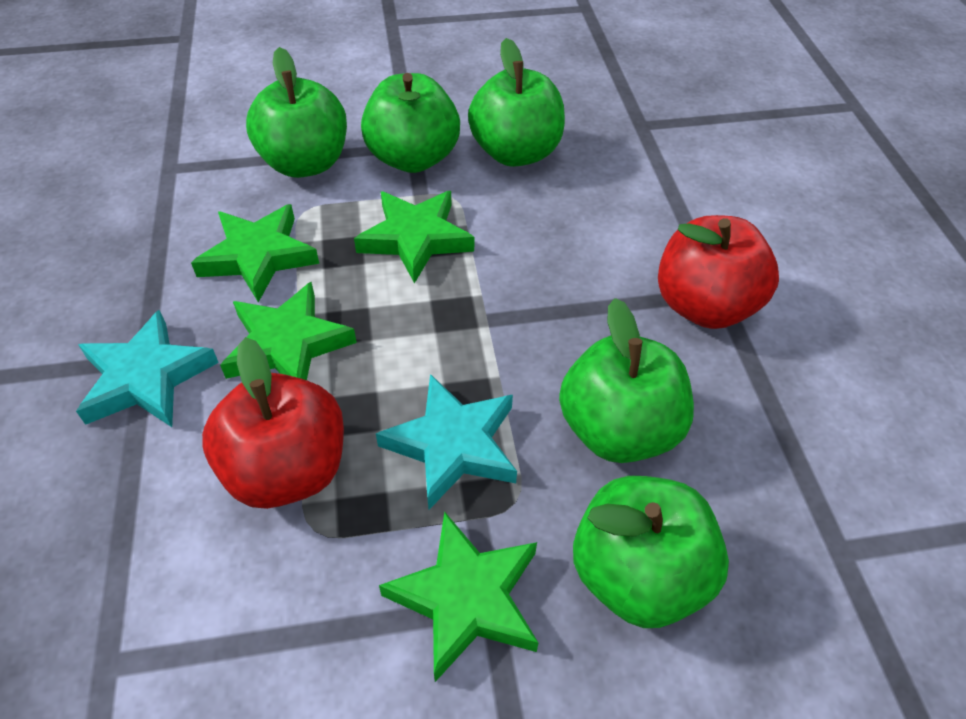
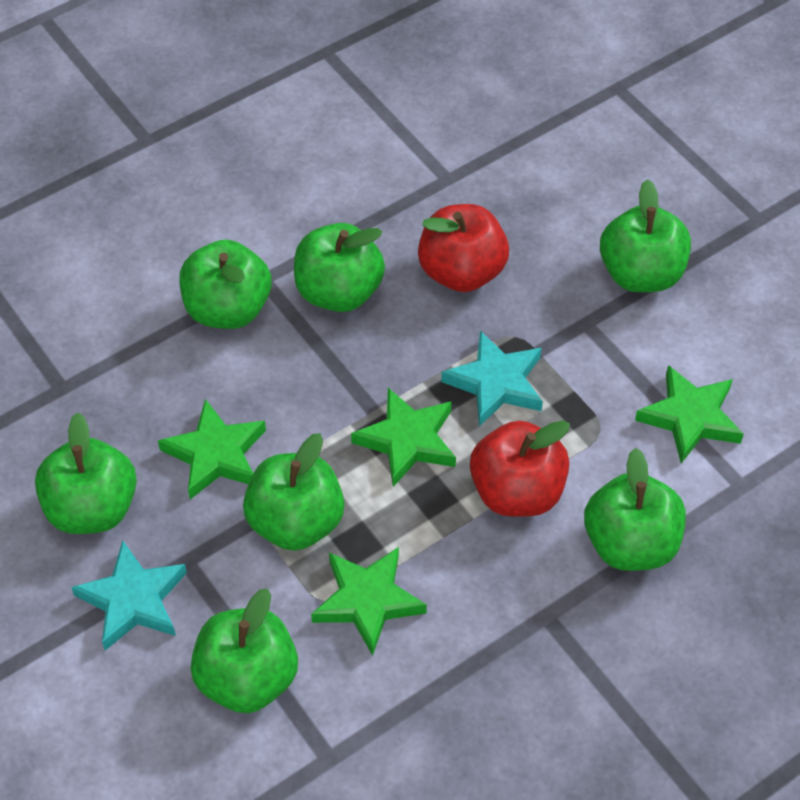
green apple: [246,47,347,178] [361,73,460,173] [468,38,565,167] [559,298,694,463] [573,476,729,628] = 5 -> [35,413,137,534] [179,240,272,329] [191,588,298,713] [243,433,345,551] [294,223,385,312] [584,448,686,571] [600,179,691,292] = 7

